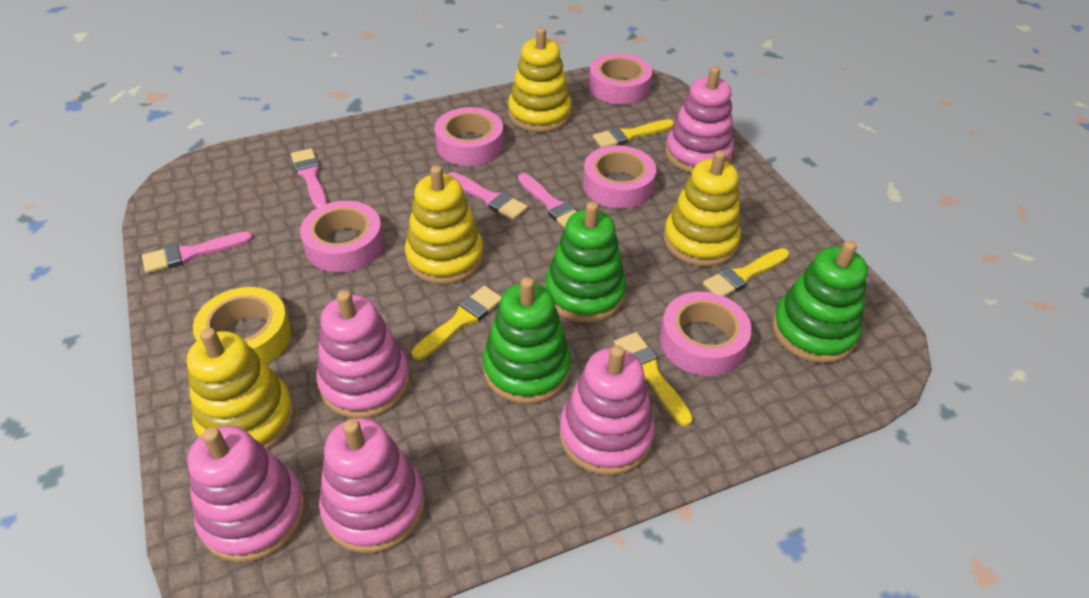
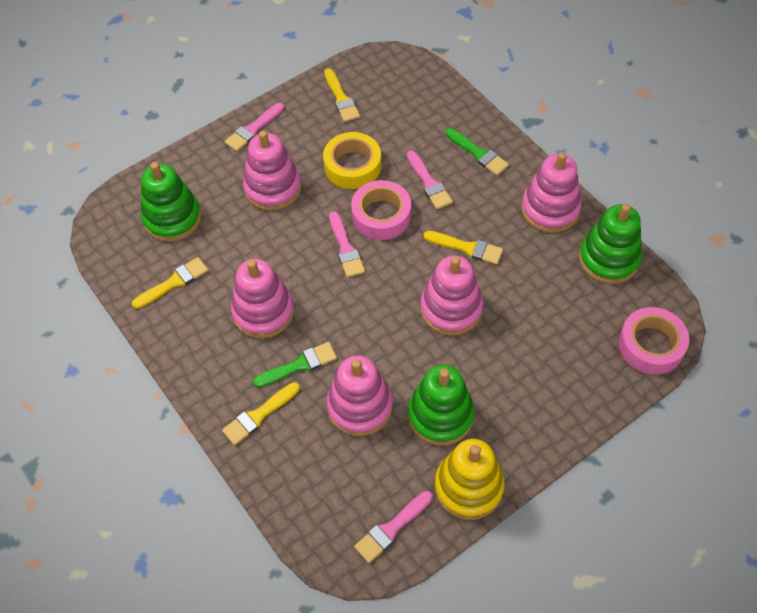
green brush: none = 0 -> [253,342,337,387] [446,128,509,175] = 2
pink tape: [300,201,384,273] [434,107,504,166] [583,145,656,209] [589,53,652,105] [660,292,752,376] = 5 -> [351,180,411,240] [618,307,689,375] = 2
yellow stacking toy: [187,328,294,450] [405,165,484,284] [508,28,572,132] [663,150,741,267] = 4 -> [435,439,504,520] = 1

